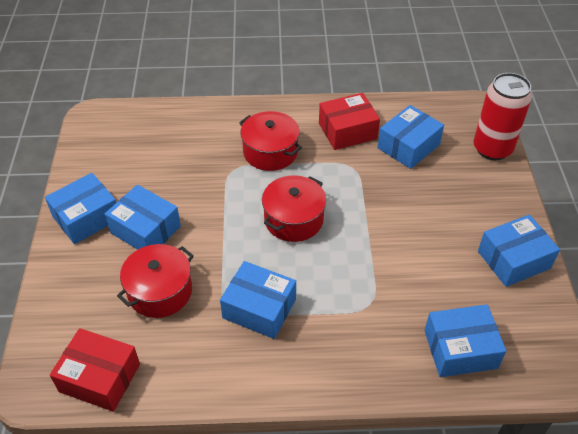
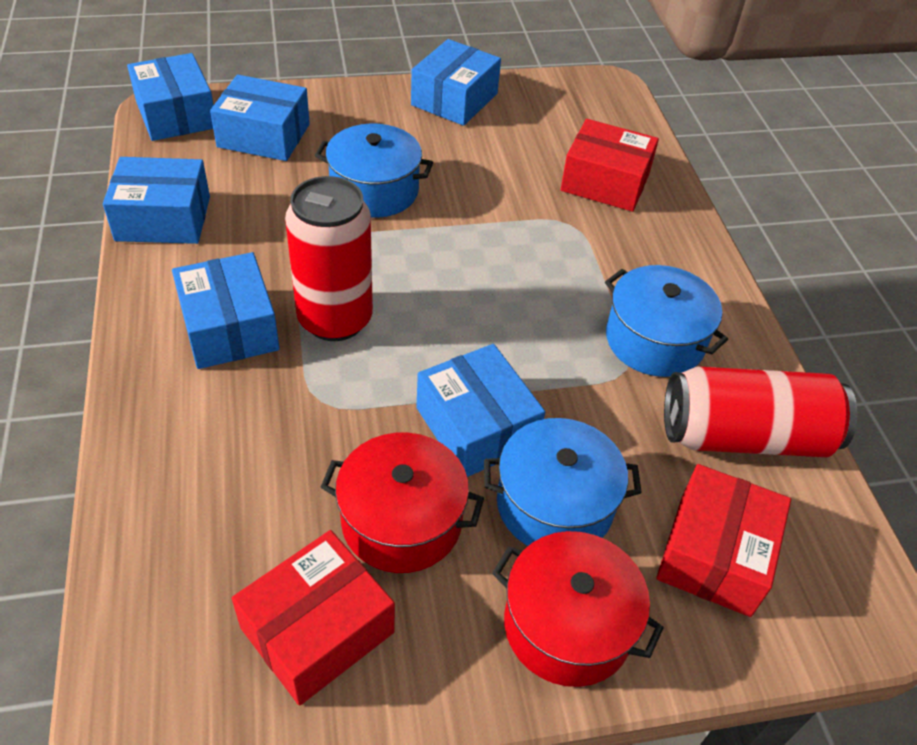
blue pot: none = 0 -> [315,124,433,218] [484,418,642,546] [605,265,728,377] = 3
red box: [50,328,140,412] [319,93,380,150] = 2 -> [232,530,395,706] [561,119,659,212] [656,464,791,617] = 3
red can: [473,73,532,160] = 1 -> [285,176,373,341] [664,366,857,457] = 2
red pot: [117,244,194,318] [239,111,302,171] [262,175,326,242] = 3 -> [321,433,484,573] [492,531,664,687] = 2

